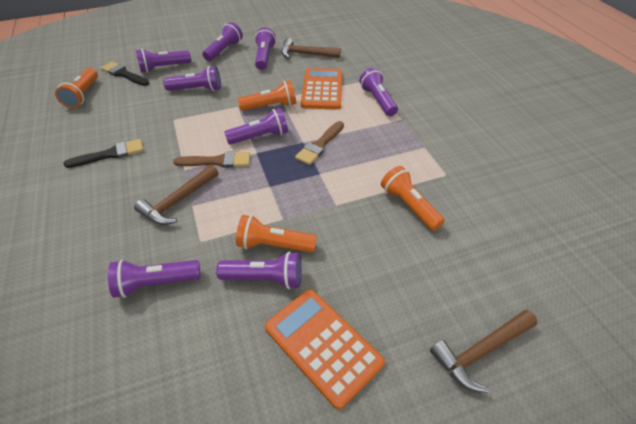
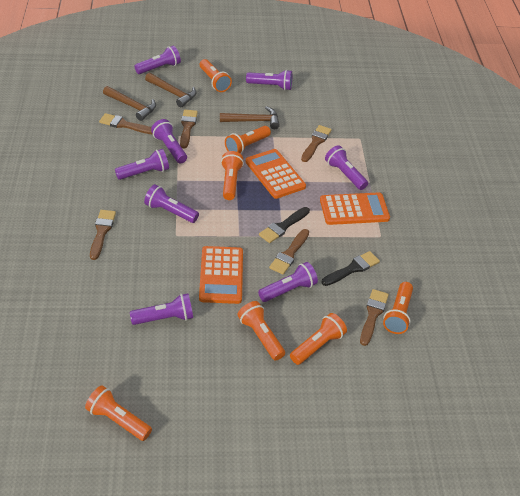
brown brush: [173,151,250,168] [295,121,344,165] = 2 -> [90,210,116,260] [99,113,152,134] [180,110,198,148] [269,229,309,274] [301,125,332,162] [360,289,389,346] = 6
orange calculator: [265,289,385,410] [301,68,342,110] = 2 -> [199,246,243,304] [246,149,306,199] [320,192,390,225] = 3
orange flashlight: [55,68,98,108] [236,215,317,253] [238,80,296,111] [381,166,445,231] = 4 -> [85,385,152,441] [200,59,232,92] [221,151,244,200] [225,126,271,154] [238,301,285,361] [290,313,347,365] [383,282,413,334] = 7

